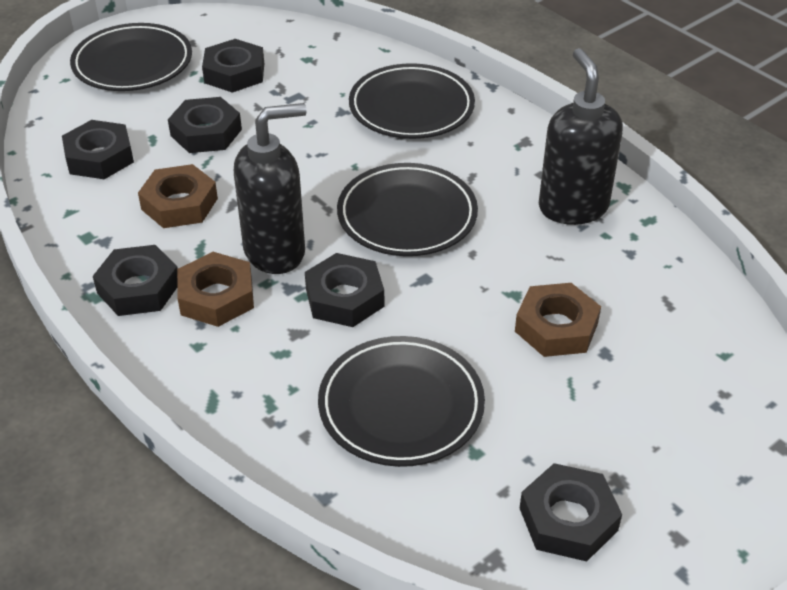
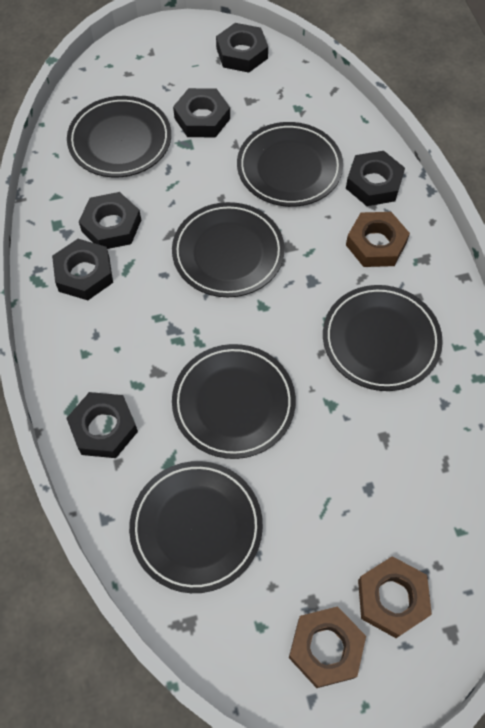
black plate: [70,23,192,91] [318,336,485,467] [337,163,478,256] [349,63,475,139] = 4 -> [67,96,171,177] [129,461,263,593] [172,202,285,297] [172,344,296,459] [237,122,343,207] [323,285,443,391] = 6
black soap dispenser: [234,103,307,274] [539,48,623,225] = 2 -> none = 0

